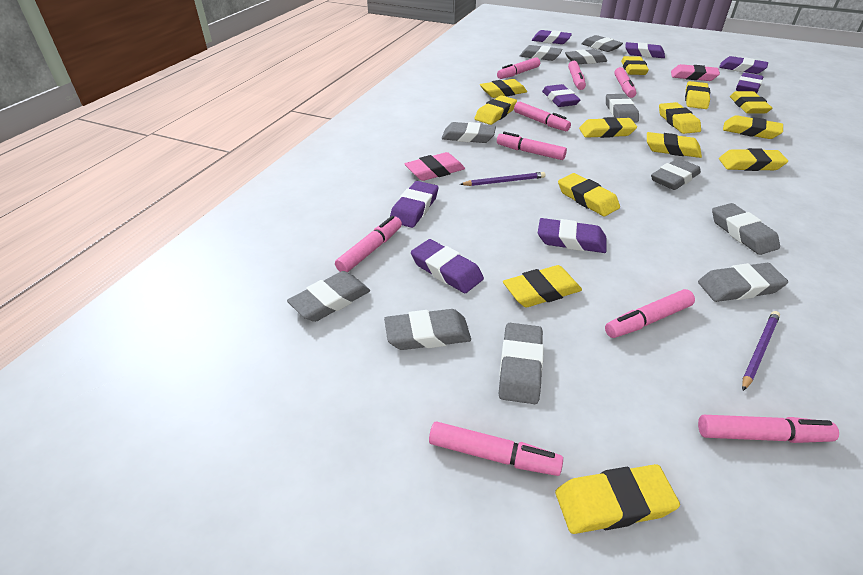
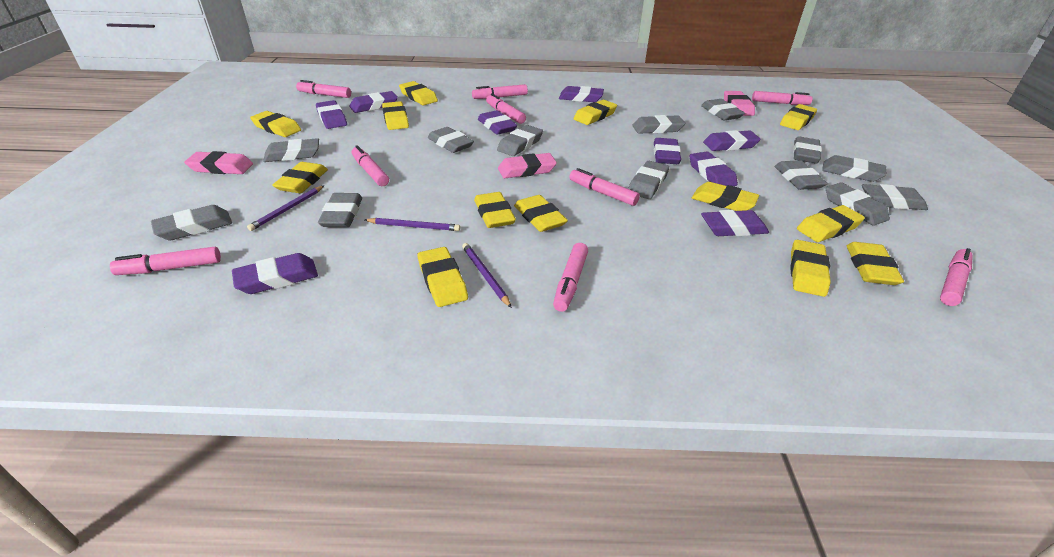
grey eraser: [287,271,370,322] [384,309,471,350] [442,122,496,143] [499,323,544,404] [520,45,563,61] [565,49,607,64] [581,35,623,52] [606,94,639,123] [651,158,701,190] [698,263,788,302] [712,203,780,255] = 11 -> [151,205,232,240] [263,138,319,162] [318,193,362,227] [428,127,474,153] [497,125,543,156] [628,161,669,199] [632,115,685,134] [701,99,745,120] [774,160,828,190] [793,136,822,163] [822,155,887,182] [826,182,890,226] [862,184,928,210] = 13
pink eraser: [405,152,465,181] [671,64,720,81] = 2 -> [184,151,253,174] [498,153,557,178] [724,91,755,116] = 3
purple eraser: [390,181,439,228] [411,239,484,293] [532,30,572,44] [538,218,606,253] [542,84,580,107] [625,42,665,58] [719,56,768,74] [736,73,763,93] = 8 -> [232,253,318,294] [316,100,347,129] [349,91,398,113] [478,110,517,135] [559,86,604,102] [654,138,681,164] [690,152,738,186] [701,210,769,236] [703,130,761,151] = 9
purple pencil: [460,172,545,186] [742,311,780,391] = 2 -> [247,186,324,231] [365,218,460,231] [462,243,512,308] = 3

